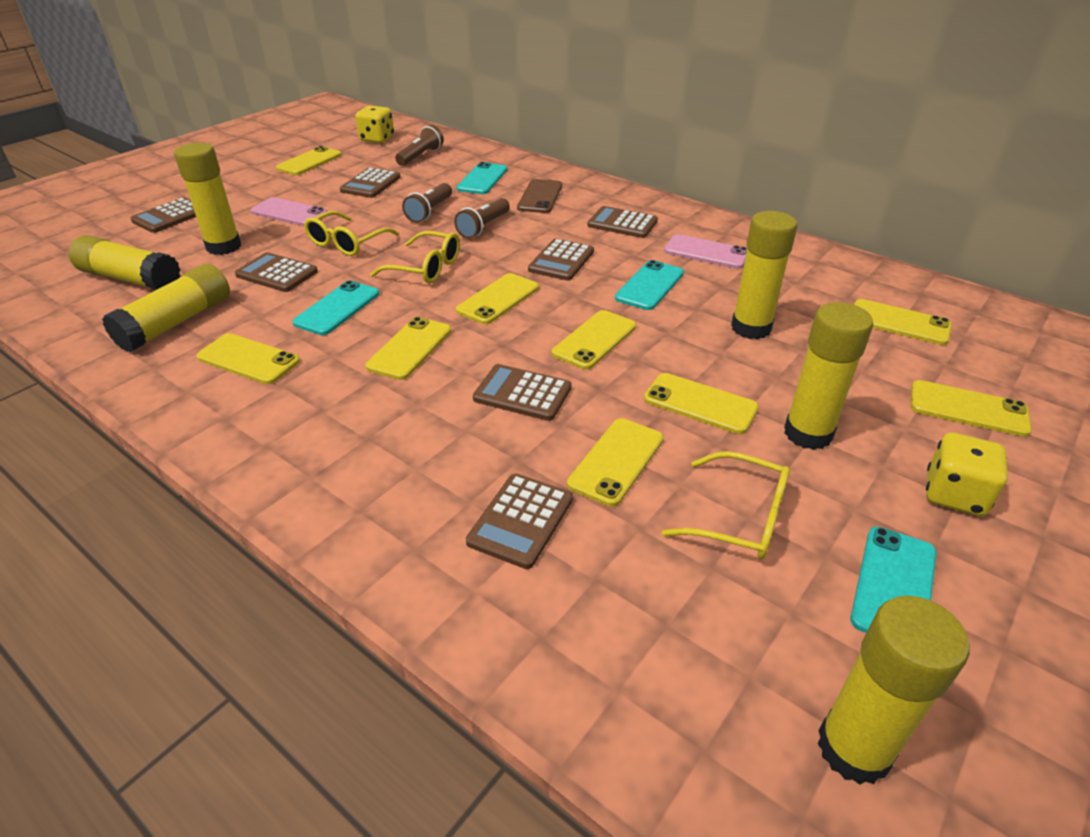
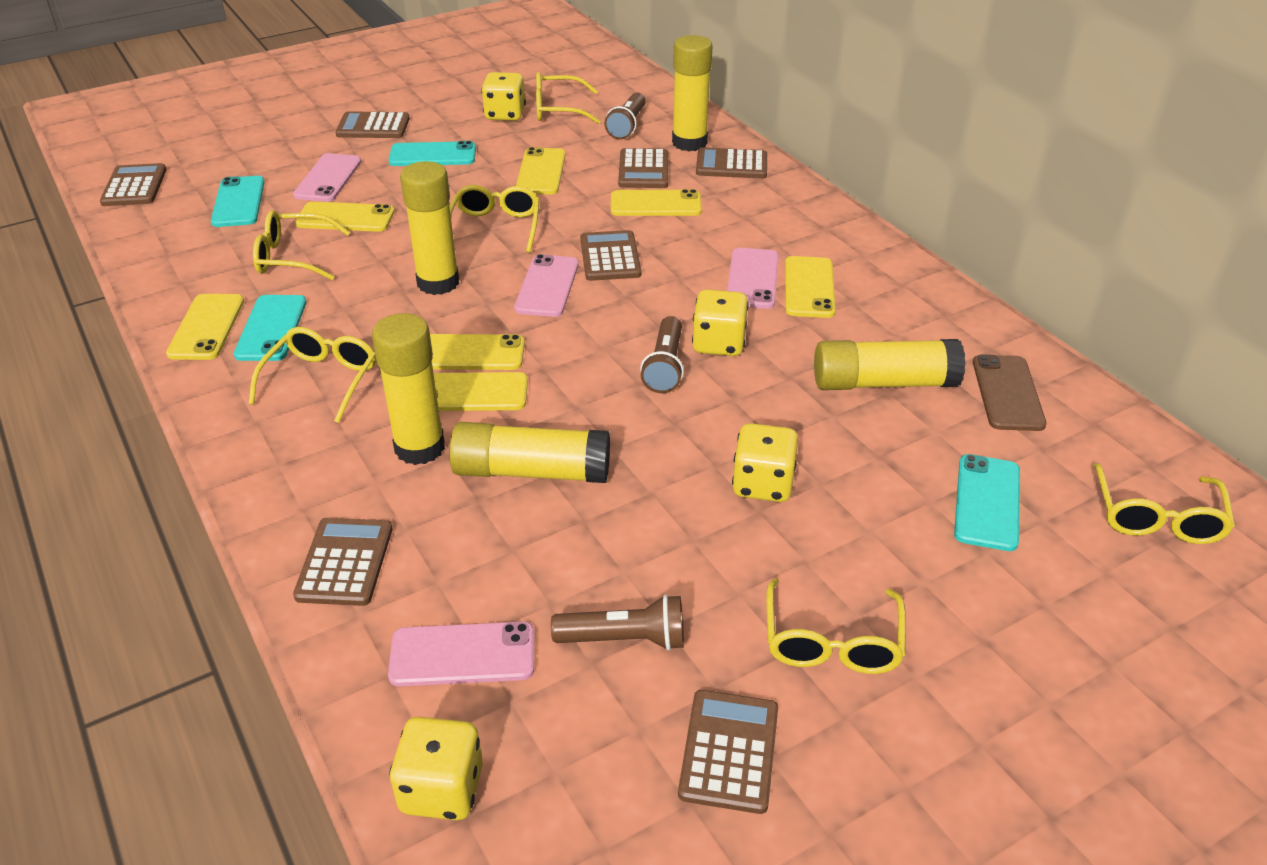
pink phone: [251,197,327,226] [664,234,747,269] = 2 -> [293,153,362,202] [388,622,534,686] [514,254,579,317] [727,248,779,309] = 4
yellow dice: [356,106,394,143] [926,432,1008,516] = 2 -> [390,717,483,820] [481,72,526,121] [692,289,749,356] [732,423,798,502] = 4
yellow glasses: [304,211,399,256] [370,231,460,283] [662,451,790,559] = 3 -> [249,327,376,423] [253,210,350,280] [450,185,540,253] [536,72,600,124] [766,578,906,674] [1093,463,1235,544] = 6
yellow glue stick: [69,235,181,290] [102,264,230,352] [174,143,241,255] [731,211,797,339] [784,302,873,450] [817,596,969,785] = 6 -> [372,313,445,465] [400,161,459,295] [449,422,610,483] [672,35,712,151] [814,339,966,390] = 5
yellow phone: [196,333,300,384] [276,146,342,175] [365,317,451,380] [456,273,539,324] [552,310,636,370] [567,418,664,507] [644,373,759,434] [854,299,952,345] [911,380,1032,437] = 9 -> [166,294,244,360] [295,201,395,232] [430,334,525,370] [433,372,528,411] [516,147,566,194] [611,189,702,216] [785,256,836,318] = 7

